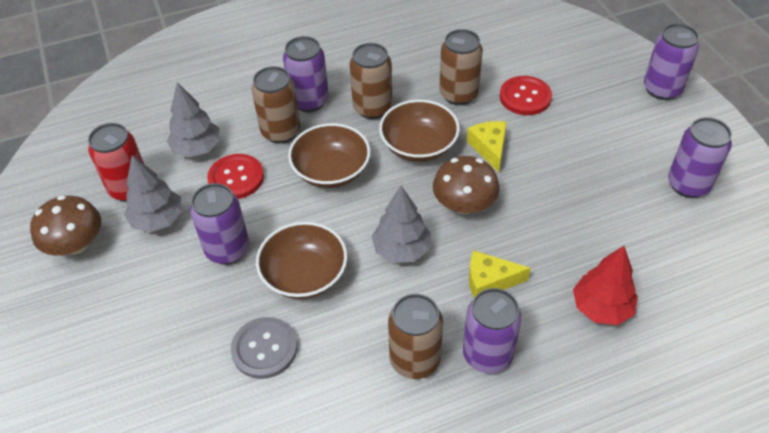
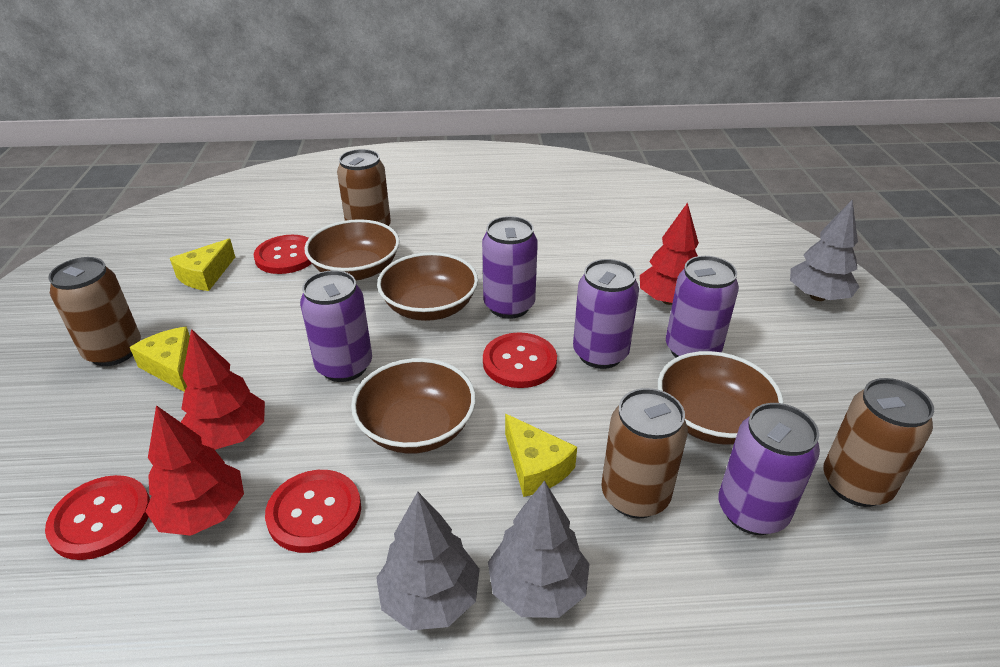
brown bowl: [256,222,347,299] [288,123,370,188] [379,100,460,162] = 3 -> [304,219,400,281] [351,358,476,454] [377,252,478,321] [658,351,784,445] = 4
brown mushroom: [30,195,101,256] [433,156,500,214] = 2 -> none = 0
grey button: [231,317,297,379] = 1 -> none = 0
red button: [207,154,264,199] [500,76,552,115] = 2 -> [45,475,150,560] [253,235,312,274] [265,470,361,553] [483,332,557,388] = 4
red can: [88,123,144,202] = 1 -> none = 0
red tree: [573,246,638,325] = 1 -> [145,405,244,536] [181,329,265,450] [640,202,699,305] = 3
yellow cheese: [467,121,507,172] [469,250,531,298] = 2 -> [130,327,190,392] [170,239,235,291] [505,414,577,497] = 3

